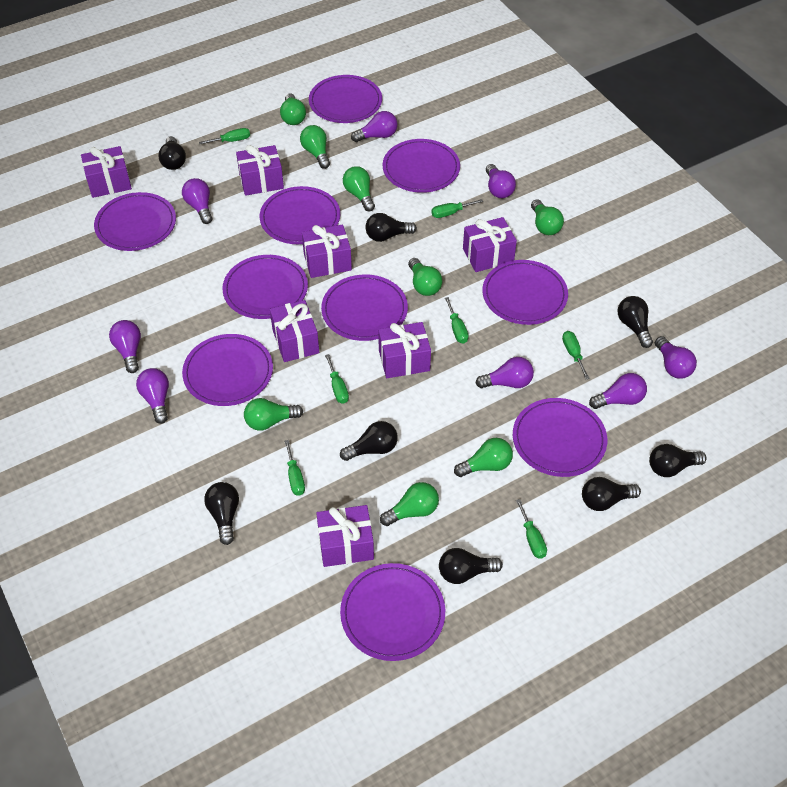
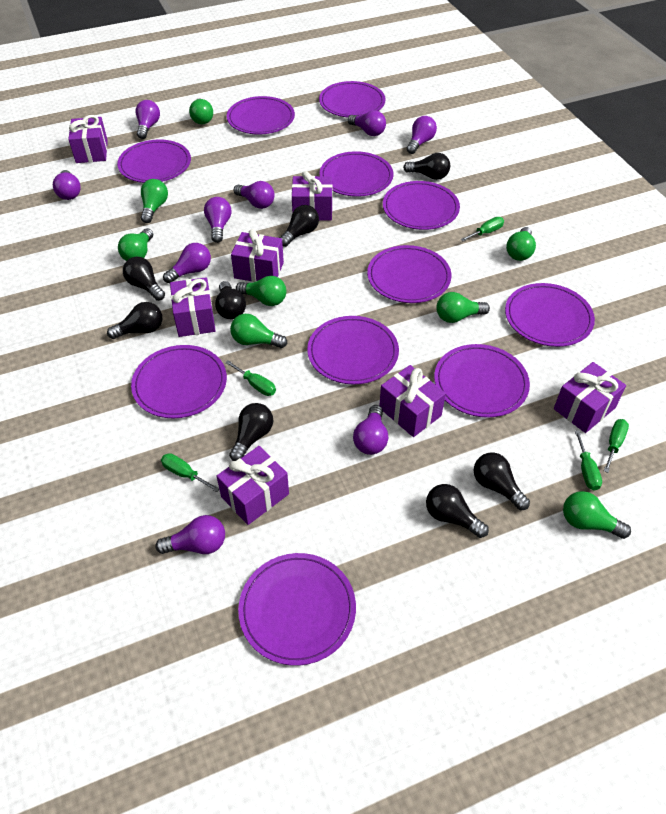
green screwdriver: [199,128,250,144] [285,440,305,496] [325,354,349,404] [431,199,483,218] [445,297,468,343] [516,499,547,558] [562,331,590,379] = 7 -> [161,453,219,492] [225,360,276,396] [460,217,504,241] [575,430,602,491] [604,419,629,473] = 5
purple light bulb: [109,320,141,373] [136,368,169,424] [182,178,212,224] [351,111,397,142] [475,357,534,388] [486,164,516,198] [589,373,647,409] [655,336,697,379] = 8 -> [53,170,81,200] [136,100,160,139] [155,515,225,554] [163,243,211,283] [204,197,231,243] [234,181,275,209] [348,110,386,136] [353,405,388,455] [406,116,437,154] = 9
purple plate: [94,192,176,251] [182,334,273,406] [222,255,308,319] [260,186,340,244] [309,75,382,123] [321,274,408,341] [340,563,445,661] [383,139,460,193] [483,260,568,325] [513,398,607,477] = 10 -> [117,139,191,183] [131,345,227,418] [227,96,295,134] [238,553,356,666] [307,316,399,385] [319,81,386,117] [319,151,393,197] [367,245,452,303] [383,181,460,230] [434,344,530,418] [505,283,595,347] = 11

